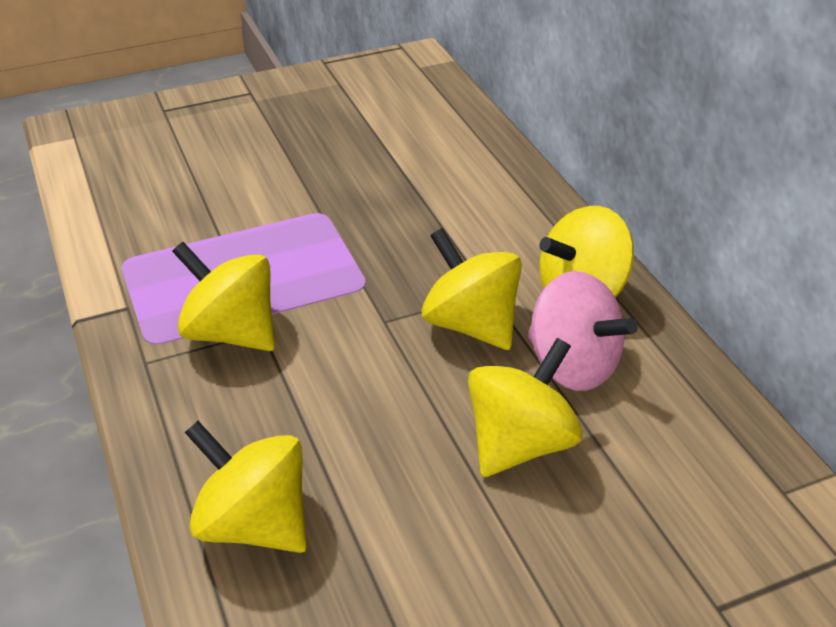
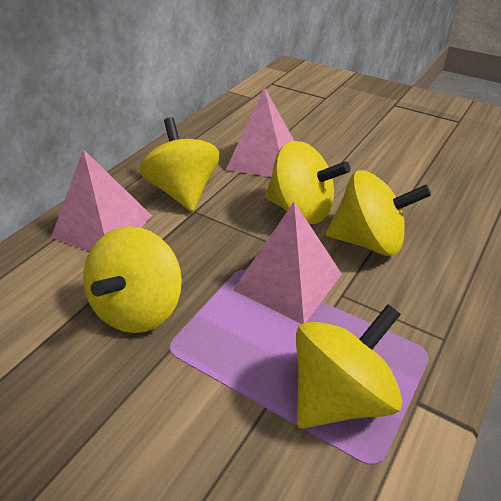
pink pyramid: none = 0 -> [51,149,152,251] [226,87,294,177] [233,202,342,324] = 3
pink spinning top: [527,271,638,391] = 1 -> none = 0

